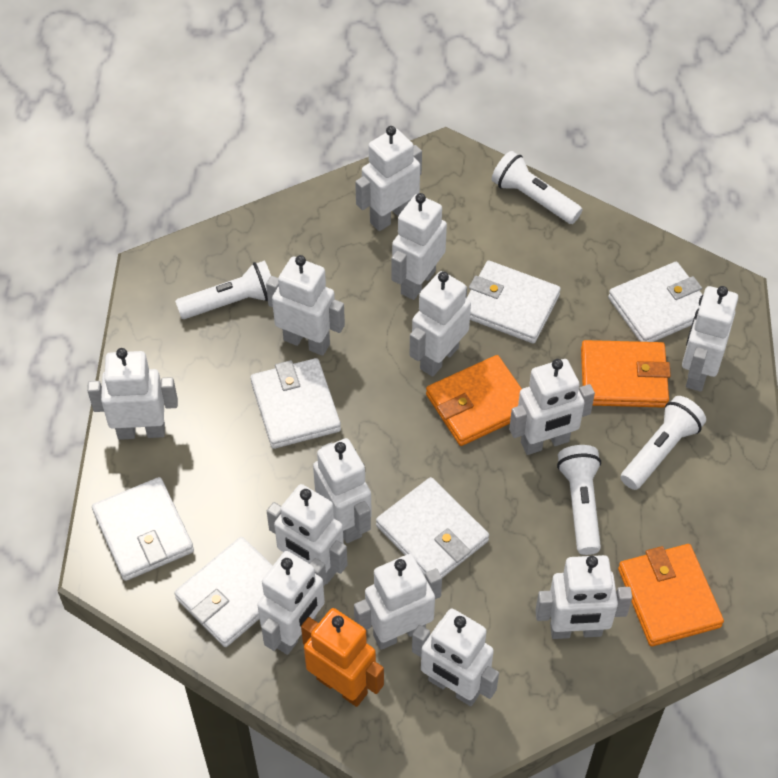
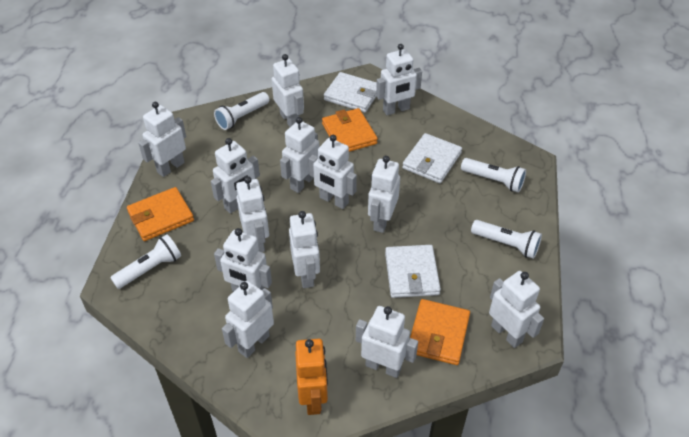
white wallet: [92,477,194,581] [174,537,273,647] [250,358,341,449] [376,477,489,578] [467,261,561,344] [608,262,703,342] = 6 -> [324,72,377,112] [385,245,441,298] [402,133,462,183] = 3

